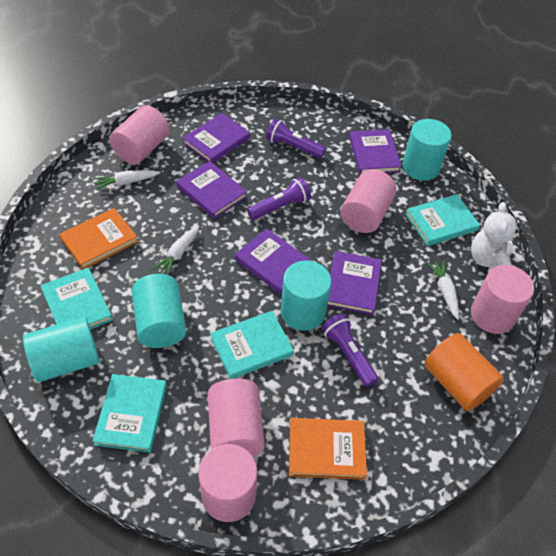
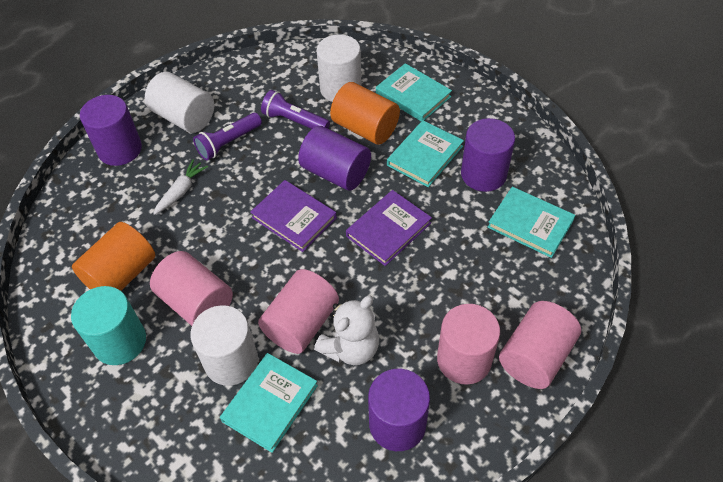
orange book: [59,208,138,270] [289,418,367,480] = 2 -> none = 0
orange cylinder: [424,333,504,411] = 1 -> [72,222,155,291] [330,82,400,145] = 2
pink cylinder: [109,105,169,165] [198,444,257,522] [208,379,265,457] [340,169,397,233] [471,265,534,334] = 5 -> [150,251,233,326] [258,269,339,354] [437,304,500,385] [499,301,581,389] = 4
purple book: [176,161,247,219] [183,113,250,163] [235,228,312,294] [327,251,382,315] [349,129,402,174] = 5 -> [250,180,337,252] [346,190,432,266] = 2
purple cylinder: none = 0 -> [80,95,142,166] [298,126,371,191] [368,369,430,451] [461,118,515,192] = 4
purple flashlight: [247,177,311,220] [266,119,326,158] [322,313,378,387] = 3 -> [193,113,262,160] [261,90,330,129] = 2
turquoise cylinder: [23,317,99,382] [131,274,186,348] [281,261,332,331] [402,119,451,181] = 4 -> [71,286,146,365] = 1
white carrot: [94,170,160,190] [153,225,199,275] [427,260,459,320] = 3 -> [153,159,208,215] = 1
white cylinder: none = 0 -> [145,72,214,133] [190,305,258,386] [316,34,362,102] = 3

